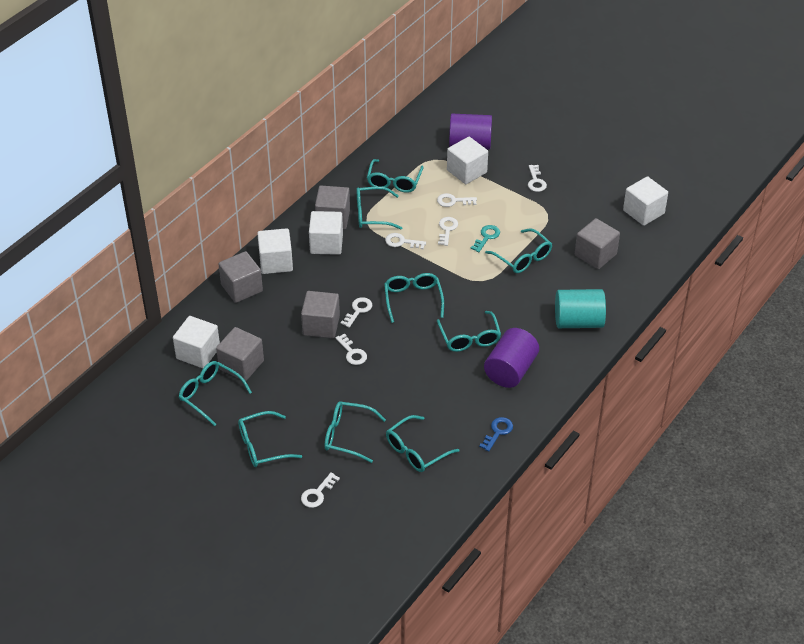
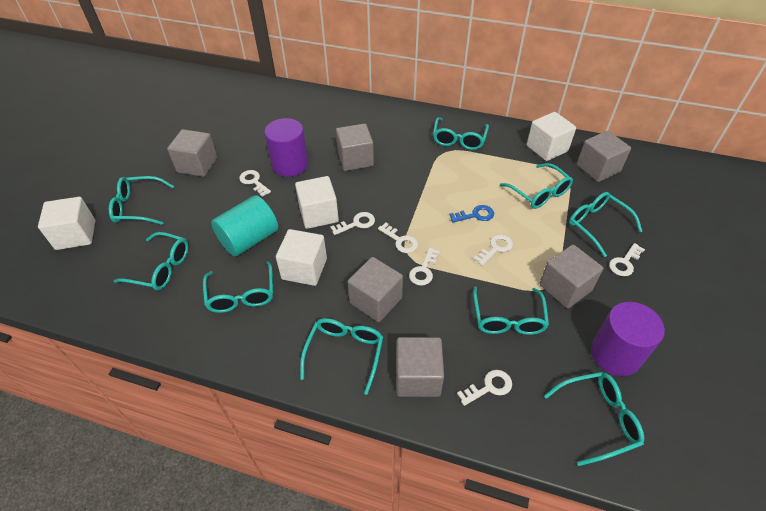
grey cube: [216,327,264,381] [218,251,263,303] [301,291,340,338] [315,186,350,229] [575,218,620,269] = 5 -> [167,129,217,177] [336,123,374,171] [347,257,403,322] [396,337,444,397] [539,244,603,309] [577,131,631,182] = 6
turquoise key: [471,225,500,252] = 1 -> none = 0
white cube: [173,316,220,368] [257,228,293,274] [309,211,343,255] [447,137,488,184] [623,176,668,226] = 5 -> [38,197,95,250] [276,229,327,286] [295,176,339,229] [527,112,576,161] = 4

